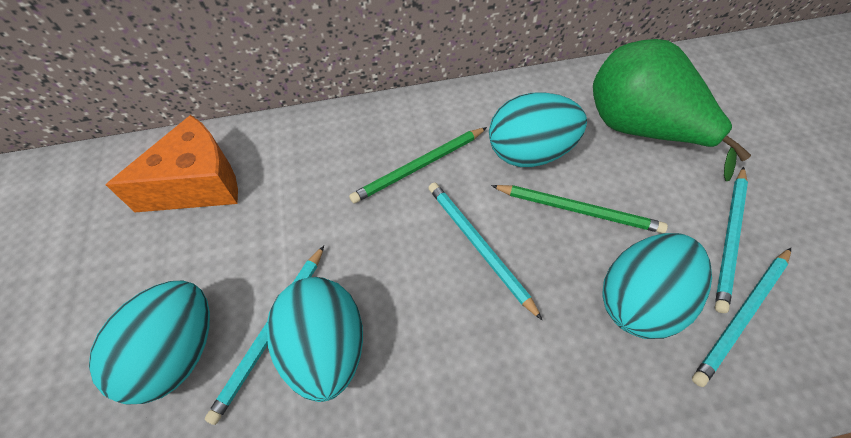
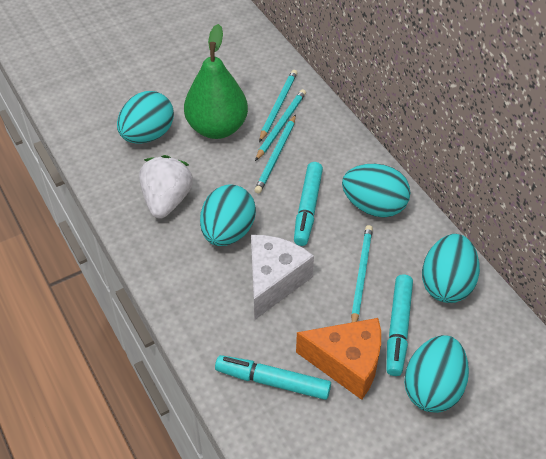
green pencil: [349,127,487,203] [491,185,668,233] = 2 -> none = 0
turquoise egg: [89,280,210,405] [266,277,363,402] [489,92,587,167] [602,233,712,339] = 4 -> [117,91,174,144] [200,184,256,246] [342,164,410,218] [404,335,469,413] [422,234,480,303] = 5
turquoise marker: none = 0 -> [215,355,331,400] [294,162,323,246] [386,274,413,376] = 3
white cheese: none = 0 -> [251,235,314,319] = 1
white strawberry: none = 0 -> [139,155,193,218] = 1

